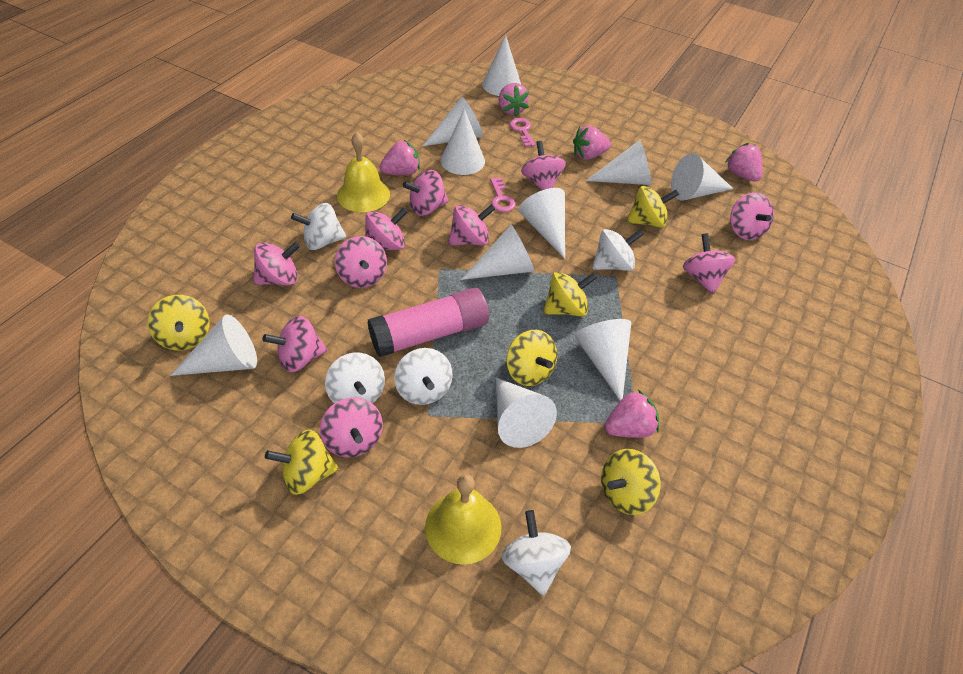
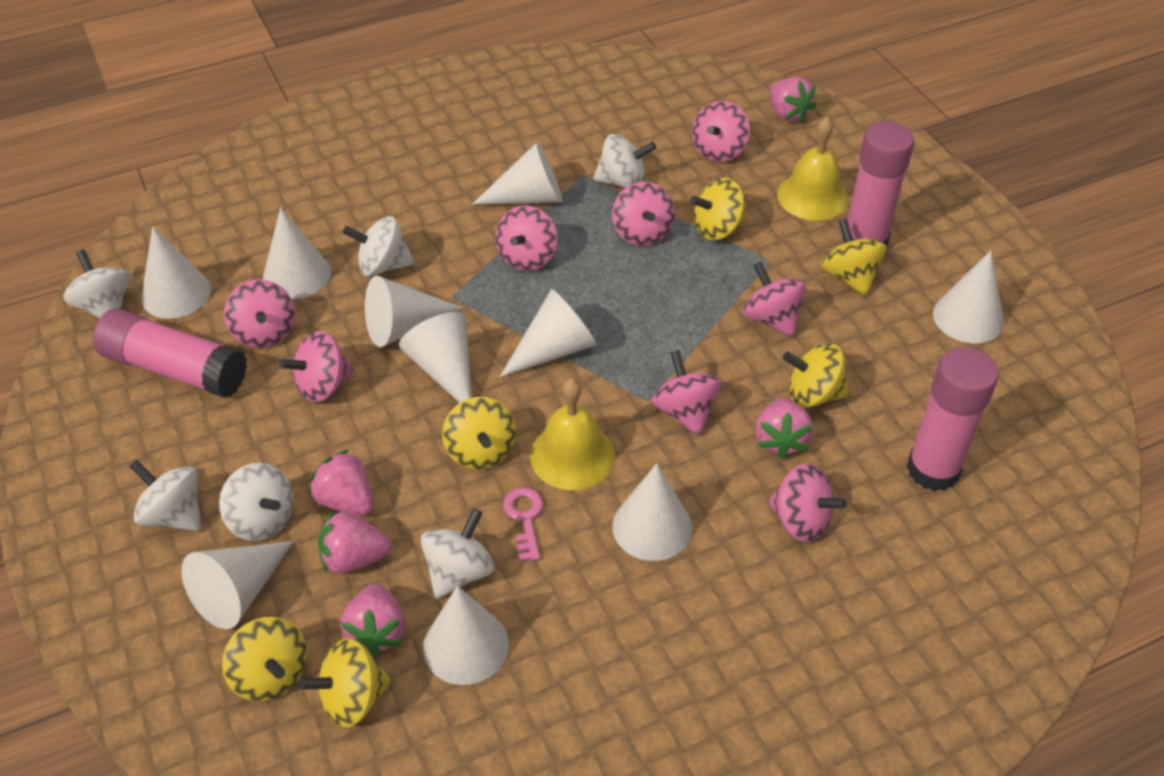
pink glue stick: [367,288,489,357] = 1 -> [93,309,247,398] [843,121,915,248] [907,347,999,491] = 3
pink key: [490,178,515,212] [510,118,536,147] = 2 -> [503,487,543,561] = 1
pink spinning top: [253,242,300,285] [262,316,327,372] [320,397,383,457] [335,236,387,288] [365,207,408,250] [402,170,448,216] [448,204,495,245] [521,141,566,190] [683,233,735,294] [730,192,774,240] = 10 -> [224,279,295,348] [279,331,354,402] [495,205,557,271] [612,182,675,246] [651,350,722,436] [692,101,750,162] [743,261,806,337] [768,464,847,542] = 8
white spinning top: [291,203,346,250] [325,352,385,404] [394,348,453,405] [502,510,571,596] [592,229,644,271] = 5 -> [63,249,130,318] [129,459,201,531] [219,463,294,541] [343,216,414,276] [421,508,495,599] [593,134,656,188] = 6

